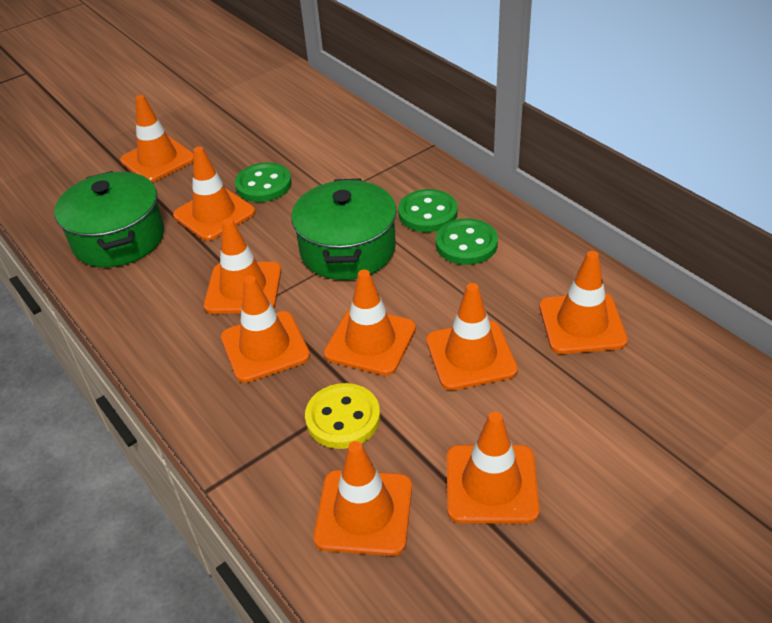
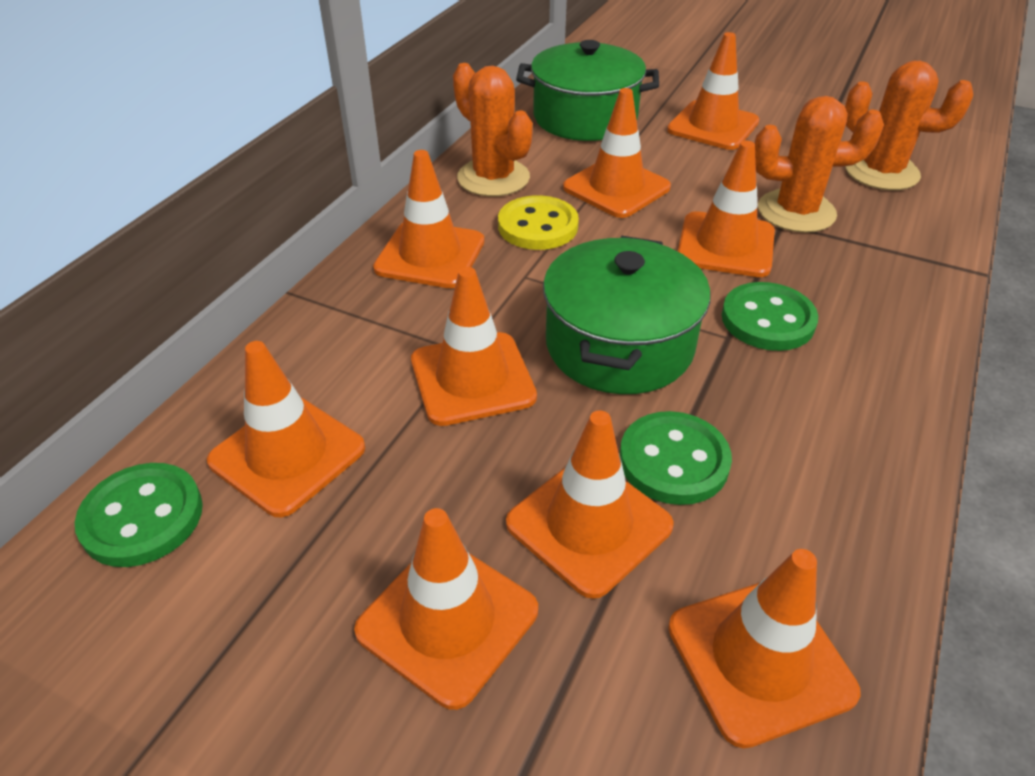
orange cactus: none = 0 -> [453,63,533,197] [754,96,884,233] [845,61,973,190] = 3

